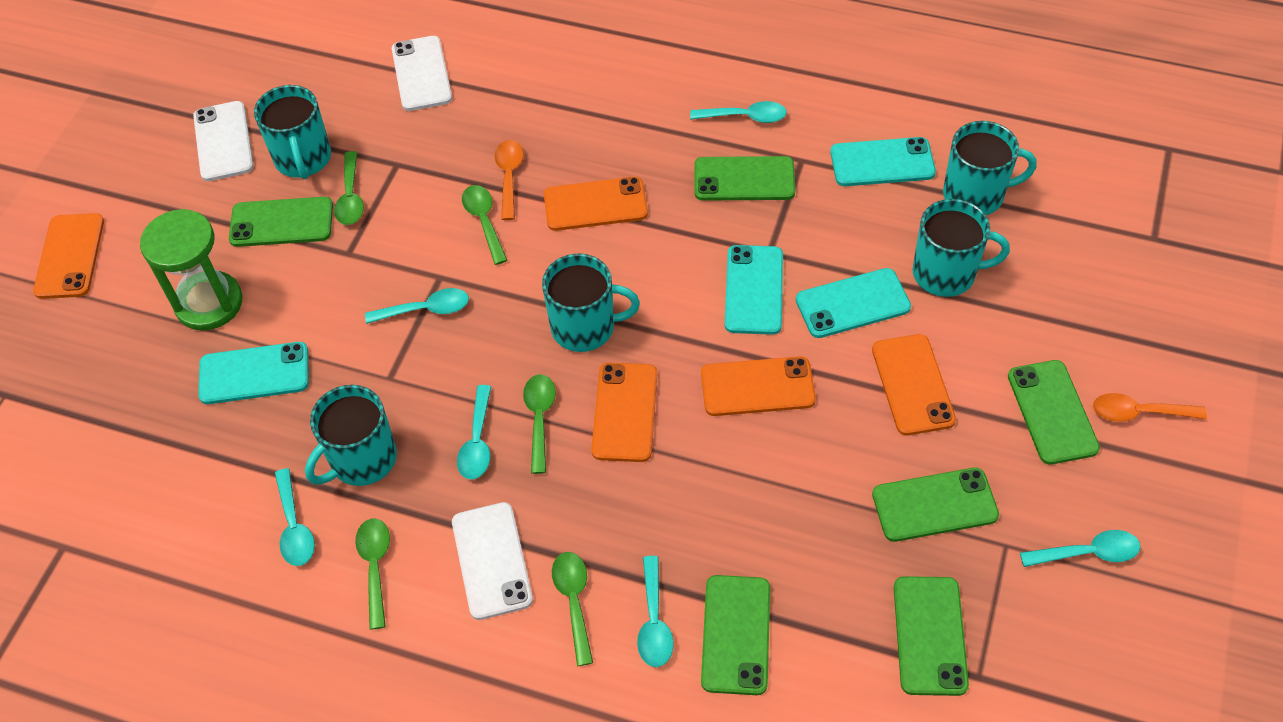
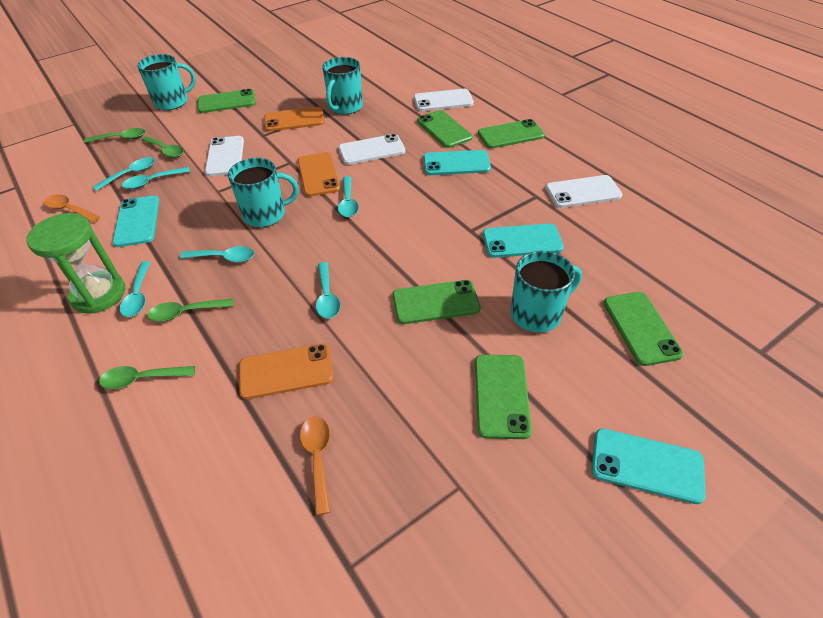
green spoon: [334,151,364,225] [355,518,390,630] [462,185,508,265] [523,374,556,474] [552,552,593,666] = 5 -> [84,128,145,143] [99,366,195,389] [141,136,184,158] [147,298,234,322] = 4
orange phone: [33,213,104,299] [544,177,648,231] [591,363,657,462] [701,356,816,416] [872,334,956,435] = 5 -> [239,344,334,399] [264,107,325,132] [298,152,341,197] = 3
turquoise mug: [254,85,331,179] [305,385,397,486] [542,253,640,352] [912,199,1010,297] [943,121,1037,215] = 5 -> [137,54,196,110] [228,158,299,227] [322,57,363,115] [511,251,582,333] = 4
white phone: [193,101,254,181] [392,36,452,111] [452,502,533,620] = 3 -> [205,136,244,176] [338,134,405,165] [414,89,474,111] [545,175,623,208] = 4

